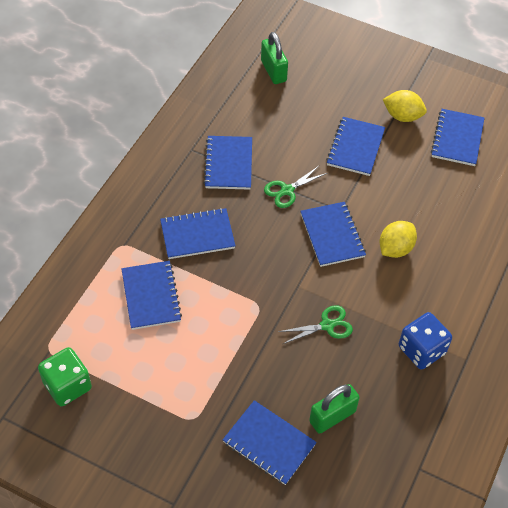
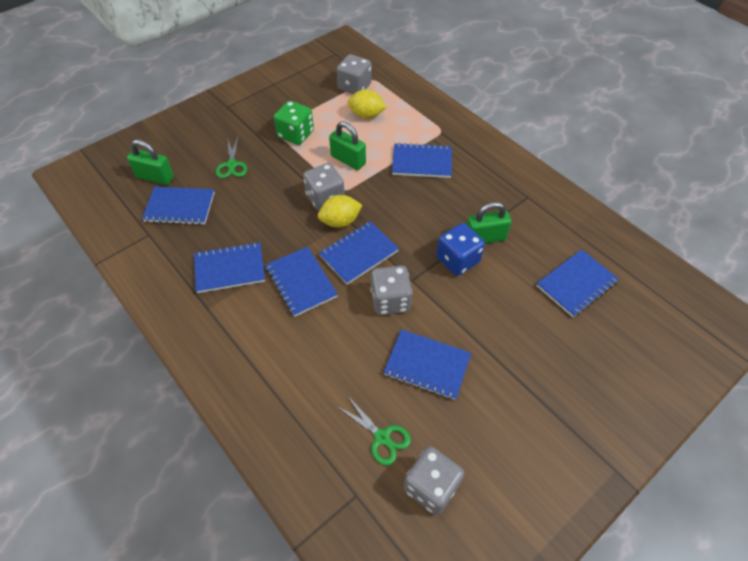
green padlock: [261,32,288,84] [309,384,360,434] = 2 -> [127,140,174,185] [329,121,366,170] [467,202,512,244] = 3
grey dice: none = 0 -> [303,163,345,211] [337,54,372,94] [370,265,412,315] [404,446,464,515] = 4

